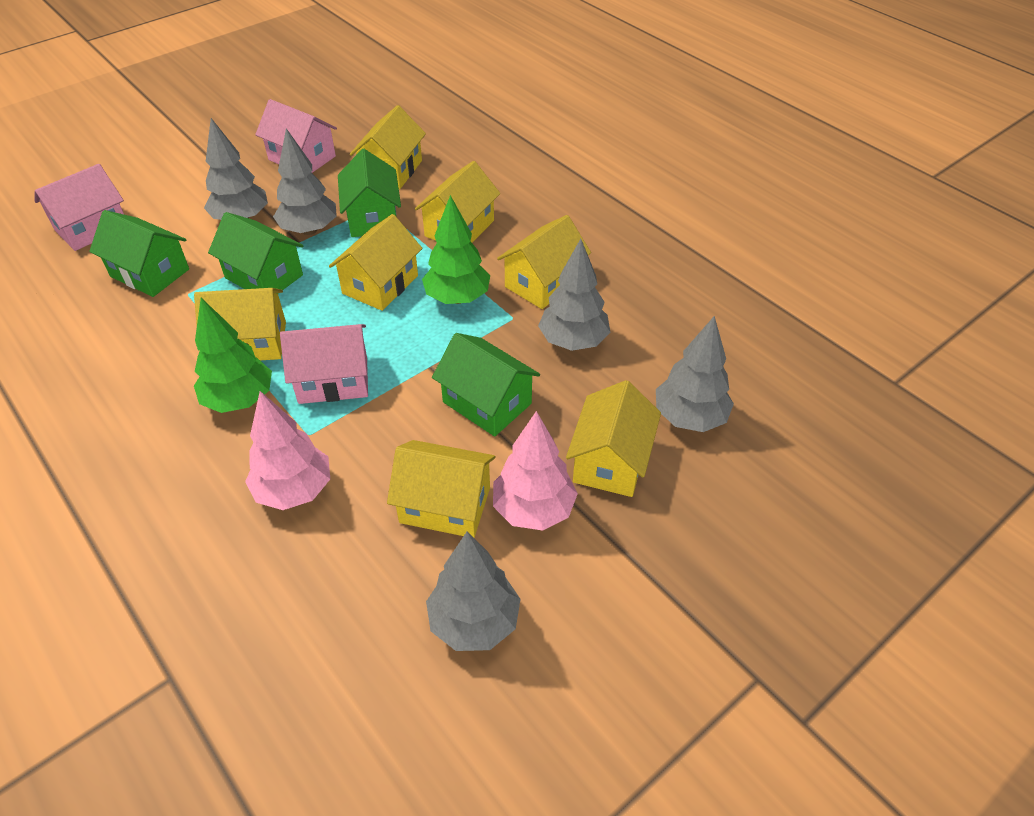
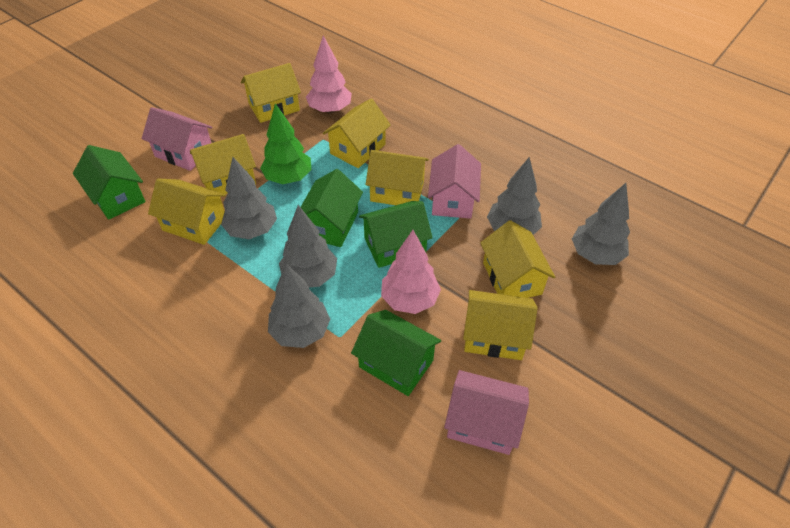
green tree: [194,298,272,413] [422,195,490,304] = 2 -> [260,103,311,184] = 1

